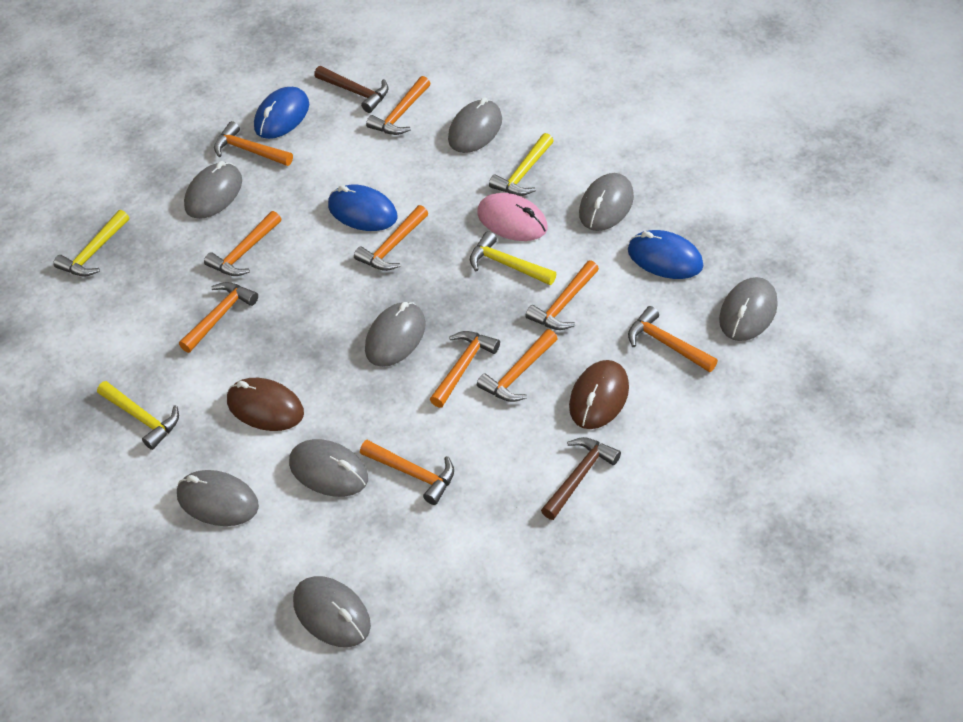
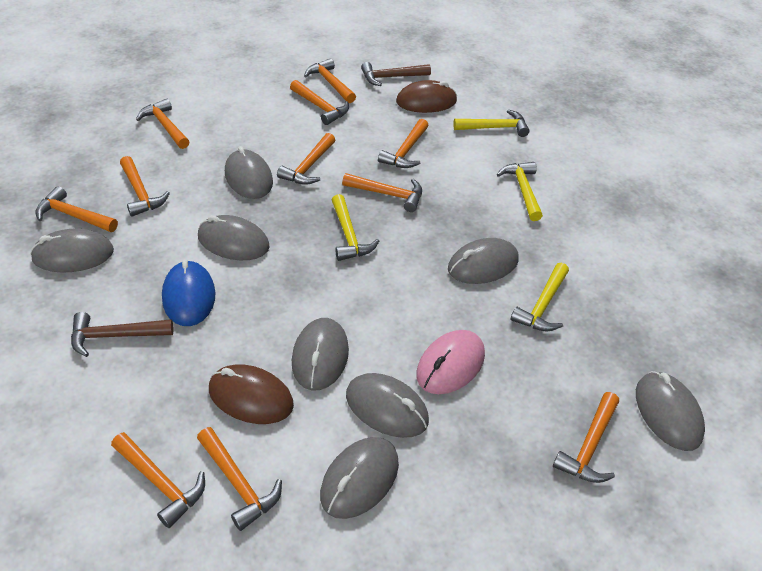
blue mouse: [254,87,309,139] [328,185,397,231] [628,230,704,279] = 3 -> [162,259,216,326] = 1
orange hammer: [179,282,258,353] [204,211,281,276] [214,121,293,166] [354,205,428,271] [360,440,454,505] [366,76,430,135] [430,331,500,408] [477,329,558,402] [525,260,599,330] [628,306,718,372] = 10 -> [35,186,118,232] [111,432,205,528] [120,156,170,217] [136,99,190,149] [197,427,282,531] [277,133,335,185] [290,80,349,125] [304,58,356,103] [342,173,422,212] [378,119,429,168] [553,392,619,483] = 11

